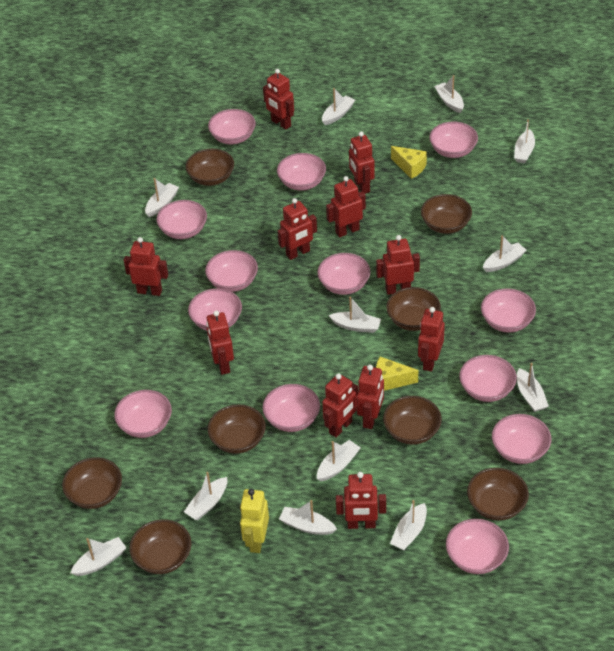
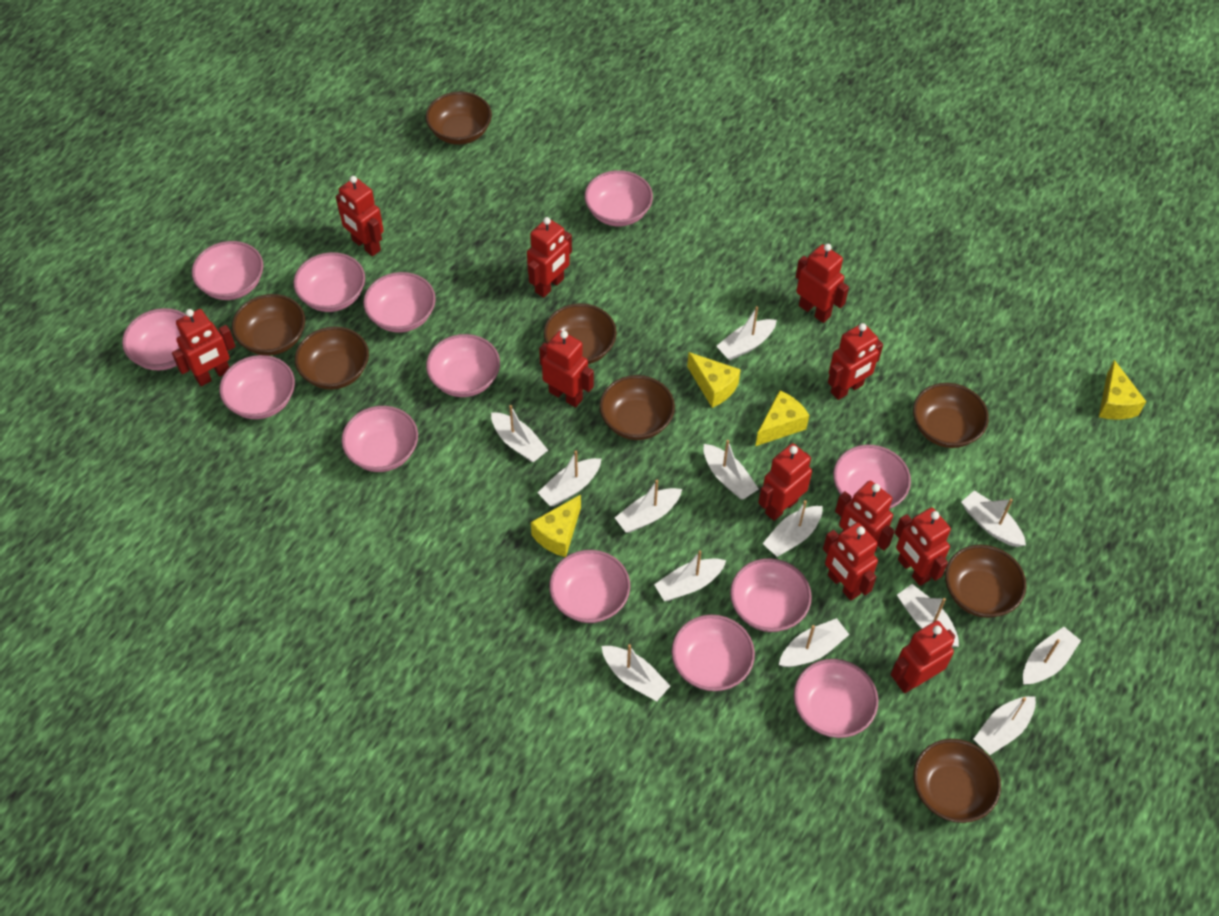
white boat: [70,537,126,576] [145,178,179,217] [184,472,227,520] [279,500,337,535] [317,440,361,481] [322,88,355,125] [329,296,381,333] [390,500,427,550] [434,75,464,113] [483,235,527,272] [514,119,535,163] [517,363,549,412] = 12 -> [491,405,548,462] [538,451,601,506] [602,644,670,701] [615,480,682,533] [654,550,726,601] [703,440,758,500] [716,306,777,360] [762,500,823,557] [779,618,850,667] [897,584,959,647] [961,490,1026,547] [973,696,1036,755] [1023,627,1081,685] = 13
yellow cheese: [376,357,418,391] [391,146,427,179] = 2 -> [531,495,581,557] [687,352,741,408] [755,390,809,446] [1099,360,1146,420] = 4
yellow robot: [240,489,269,553] = 1 -> none = 0

